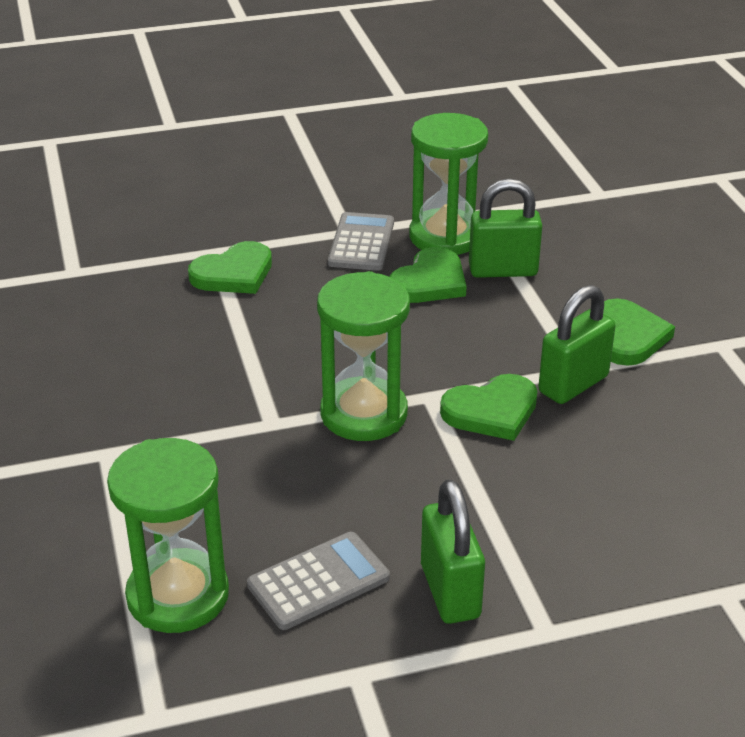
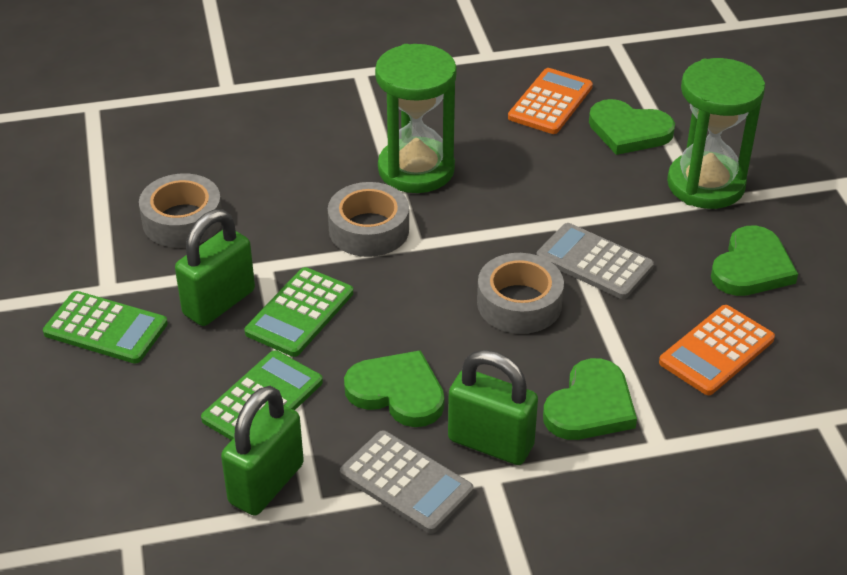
green calculator: none = 0 -> [43,291,168,364] [201,350,323,440] [244,267,353,357] = 3
green hourglass: [107,438,229,633] [317,271,410,441] [409,113,488,255] = 3 -> [375,44,457,193] [667,58,765,209] = 2
grey tape: none = 0 -> [139,173,222,247] [328,182,409,257] [477,253,564,334] = 3
orange calculator: none = 0 -> [508,68,593,134] [659,305,775,395] = 2

